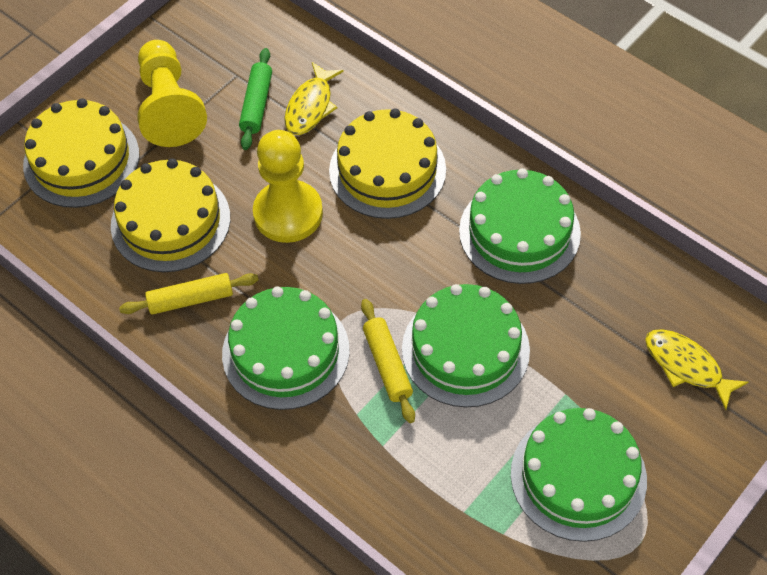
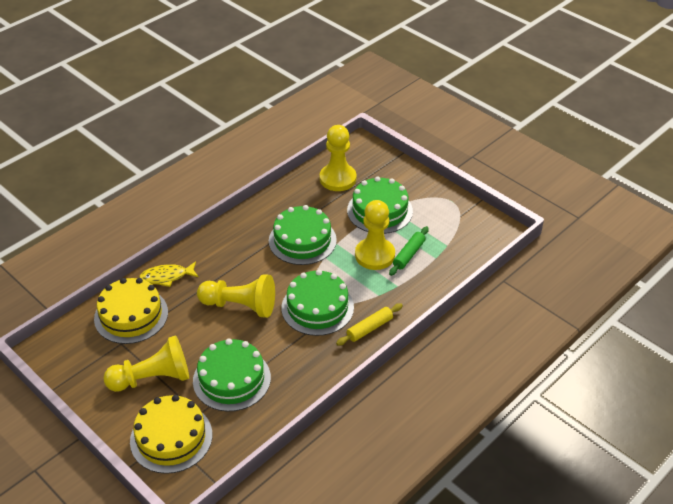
yellow cake: [23,98,139,208] [111,158,230,272] [329,108,446,219] = 3 -> [94,278,168,344] [130,395,212,474] = 2
yellow fish: [284,62,344,135] [645,329,748,410] = 2 -> [139,261,199,287] = 1
yellow pawn: [138,40,207,147] [253,130,323,243] = 2 -> [103,335,189,392] [197,274,275,318] [320,125,357,191] [355,200,395,270] = 4
yellow rolling pin: [119,273,259,315] [361,299,415,423] = 2 -> [336,303,403,346] = 1

